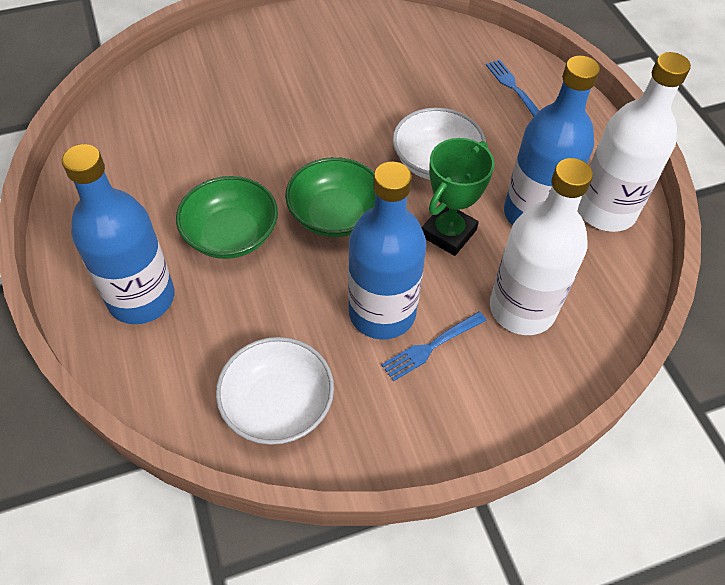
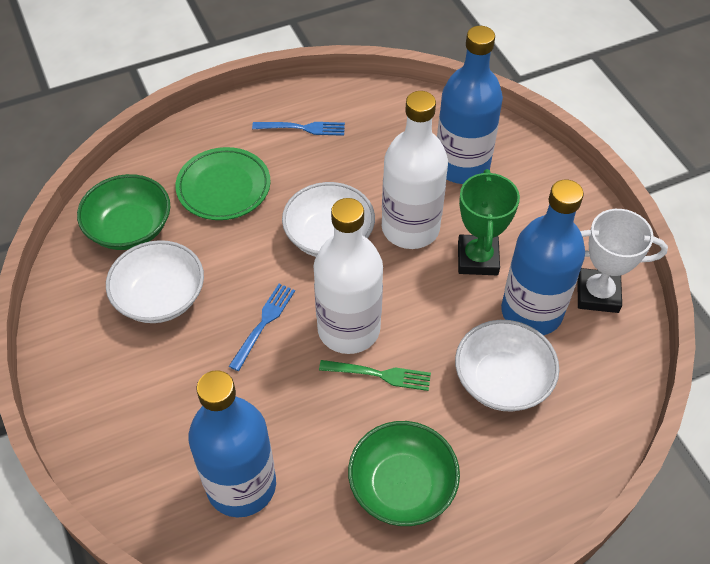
green fork: none = 0 -> [319,360,431,391] = 1
green plate: none = 0 -> [176,147,271,220] = 1
white bowl: [216,337,334,445] [393,108,486,180] = 2 -> [106,240,204,323] [282,182,375,257] [455,320,559,411] = 3
white trophy: none = 0 -> [578,209,668,313] = 1

